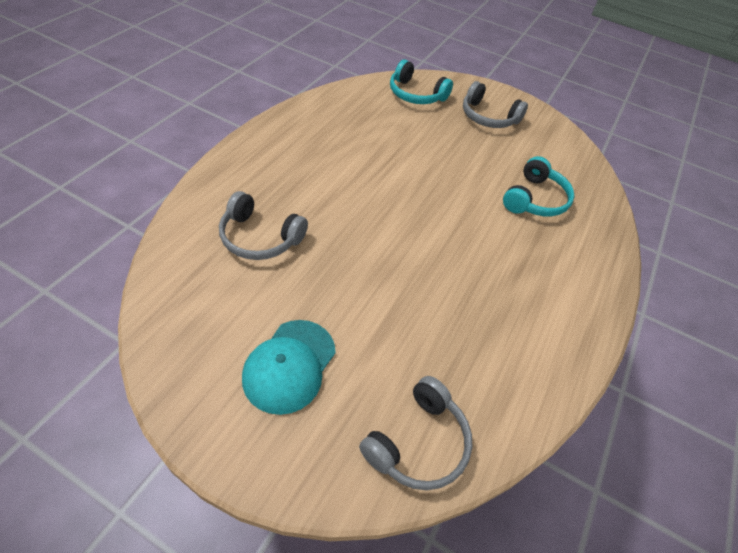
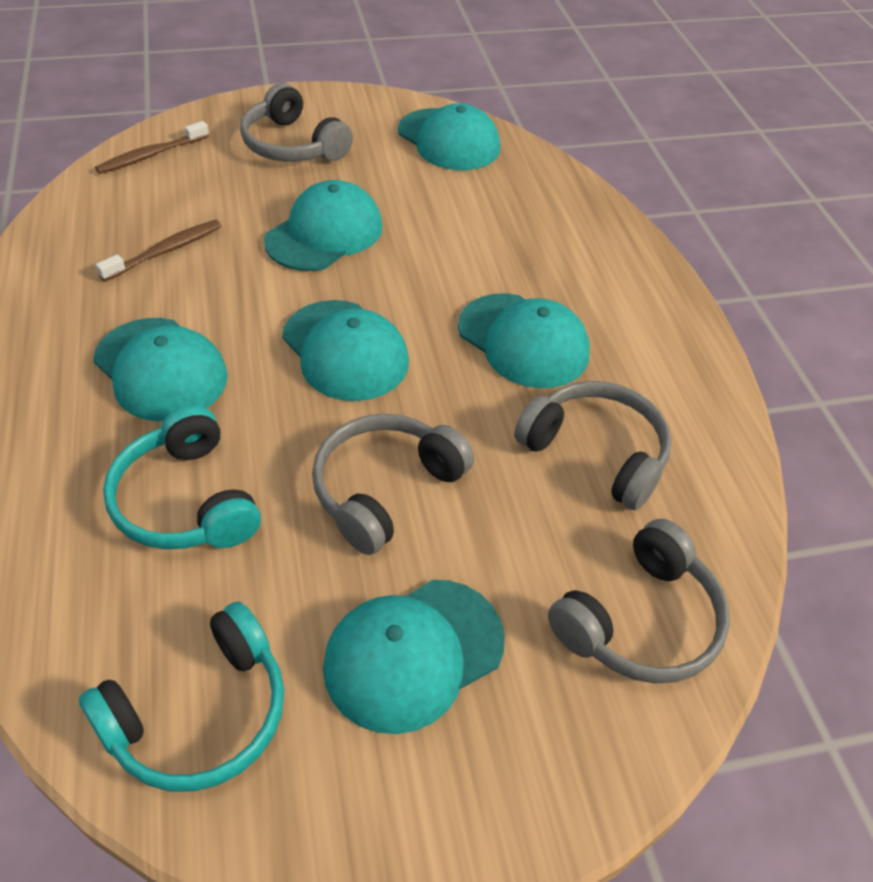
brown toothbrush: none = 0 -> [95,121,209,174] [96,220,221,282] = 2
grey headphones: [219,191,308,260] [359,376,472,490] [463,81,528,128] = 3 -> [240,83,353,161] [312,414,474,555] [514,381,672,510] [548,519,730,684] = 4
turquoise cap: [242,320,336,415] = 1 -> [93,318,228,421] [264,180,383,271] [282,300,409,401] [323,580,505,734] [398,103,500,170] [458,293,590,388] = 6

